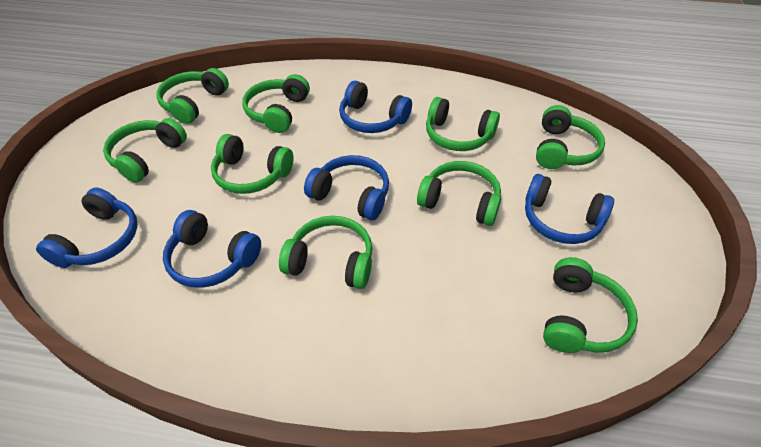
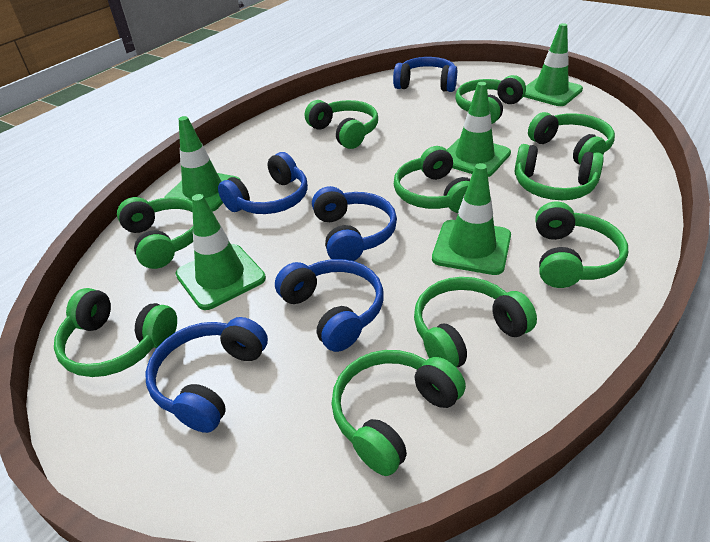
green headphones: [103,118,187,183] [156,68,229,124] [211,134,294,194] [242,74,310,133] [279,216,373,289] [417,161,501,226] [426,97,500,151] [536,105,605,169] [543,257,638,353] = 9 -> [54,288,177,377] [117,197,193,269] [305,100,378,149] [331,350,466,476] [394,146,470,213] [414,277,537,368] [455,75,526,124] [514,144,604,200] [528,112,615,164] [535,201,628,288] = 10
green traffic cone: none = 0 -> [164,116,241,212] [175,194,266,310] [432,163,511,275] [447,82,511,177] [524,23,583,106] = 5

